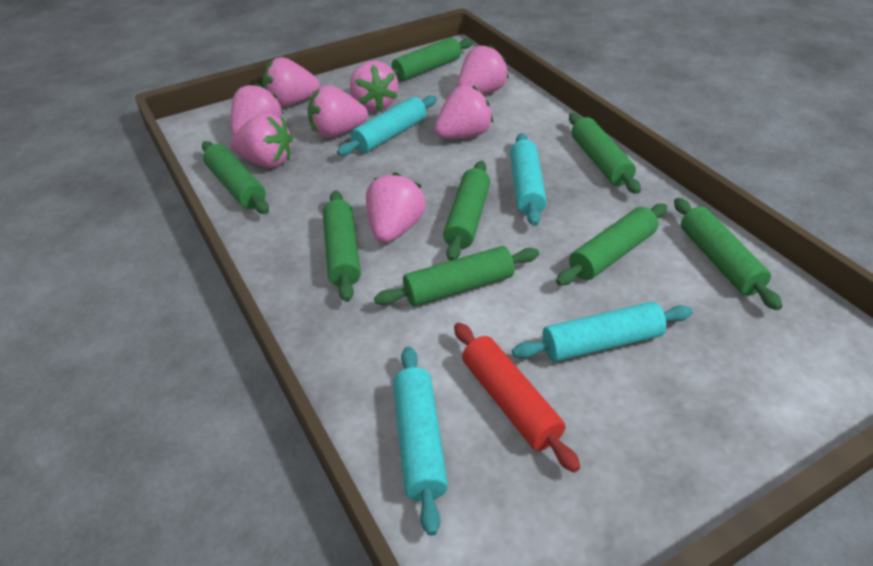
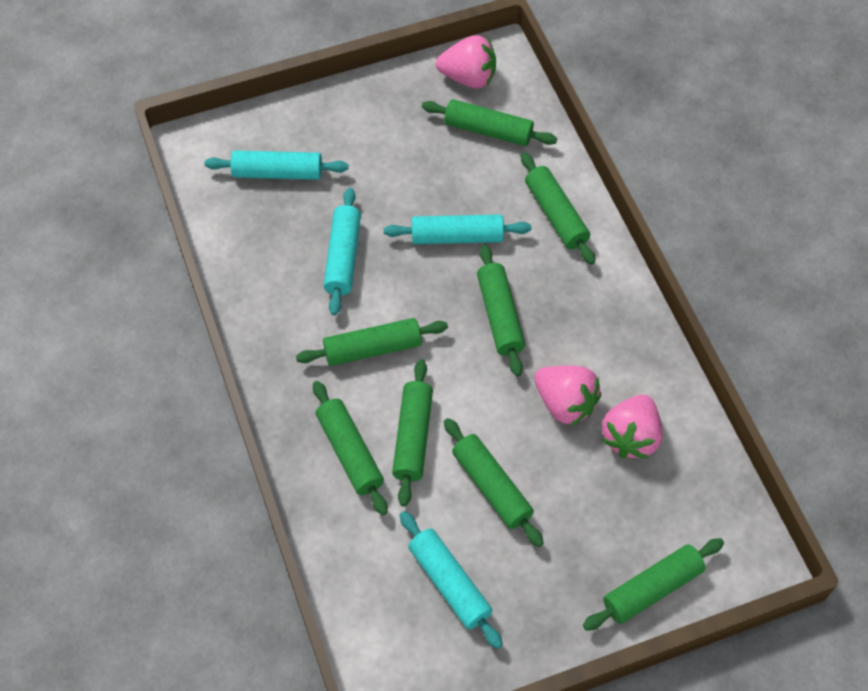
pink strawberry: [231,83,284,136] [231,113,293,168] [262,57,320,107] [308,85,368,138] [350,61,398,111] [366,172,426,243] [435,86,493,139] [457,44,509,94] = 8 -> [436,35,496,88] [534,366,601,426] [602,394,663,459] = 3
red rolling pin: [454,323,580,472] = 1 -> none = 0

